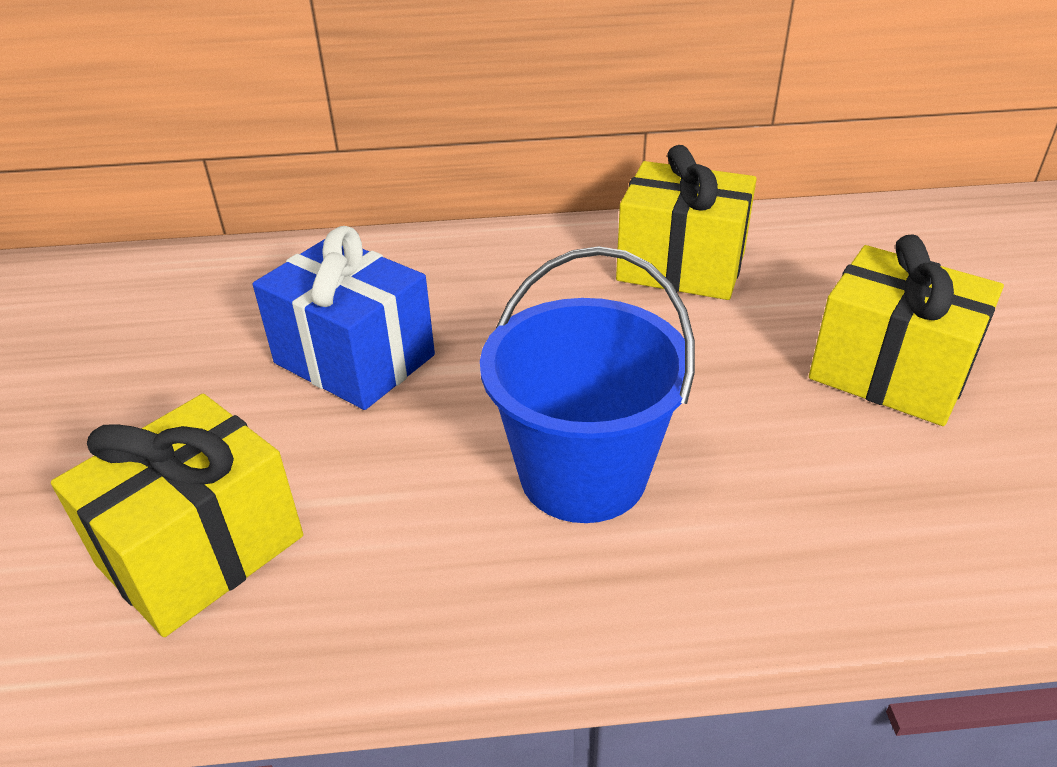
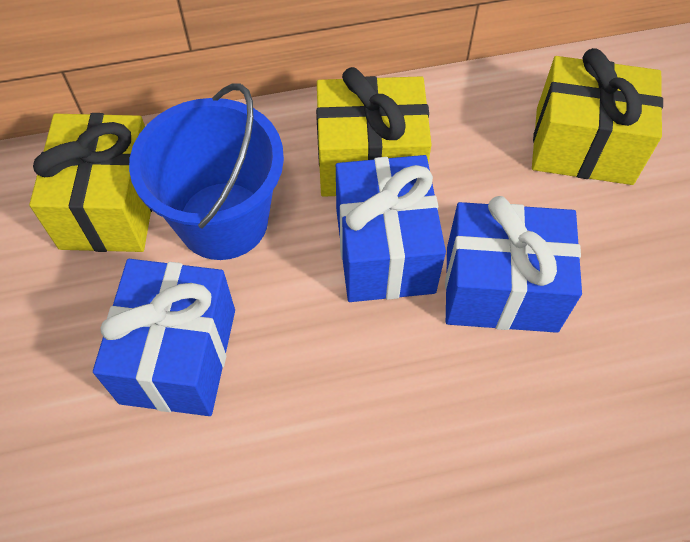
blue gift: [253,226,435,410] = 1 -> [93,259,235,416] [336,155,446,302] [445,196,582,333] = 3

